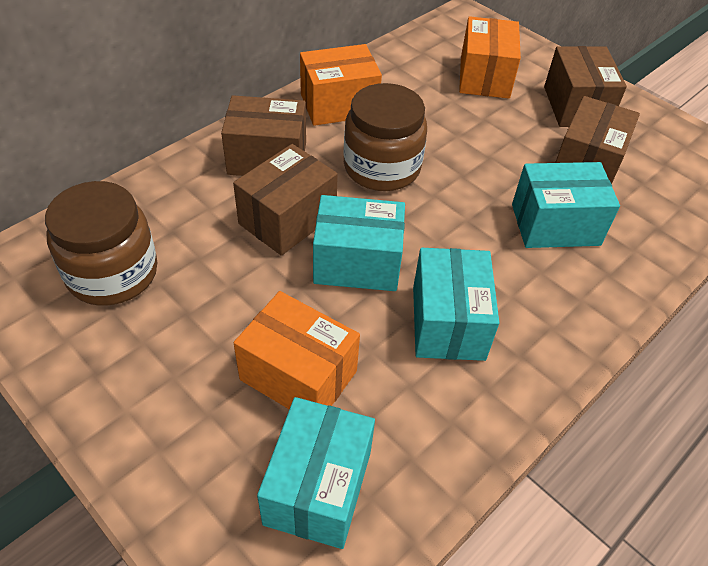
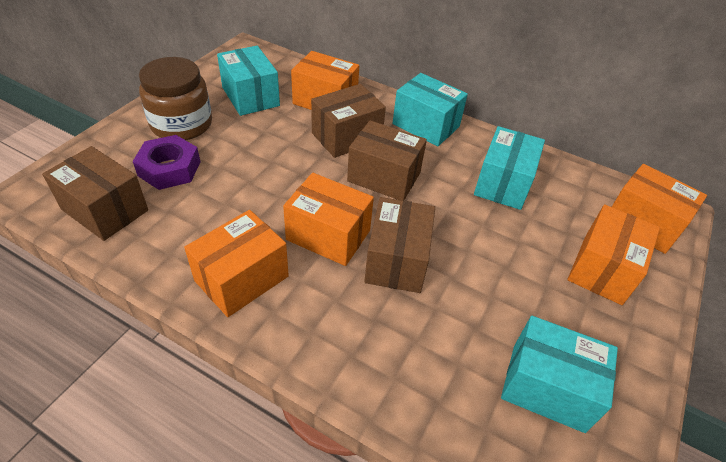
brown jar: [45,181,158,306] [343,83,427,191] = 2 -> [139,57,212,140] = 1
orange box: [234,291,360,409] [300,44,382,126] [459,16,521,99] = 3 -> [184,210,289,317] [283,173,374,266] [291,51,359,110] [568,205,660,305] [612,164,707,254] = 5
purple nut: none = 0 -> [133,135,200,190] = 1

